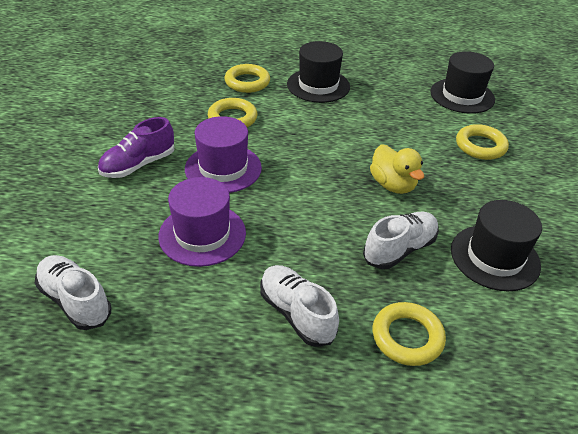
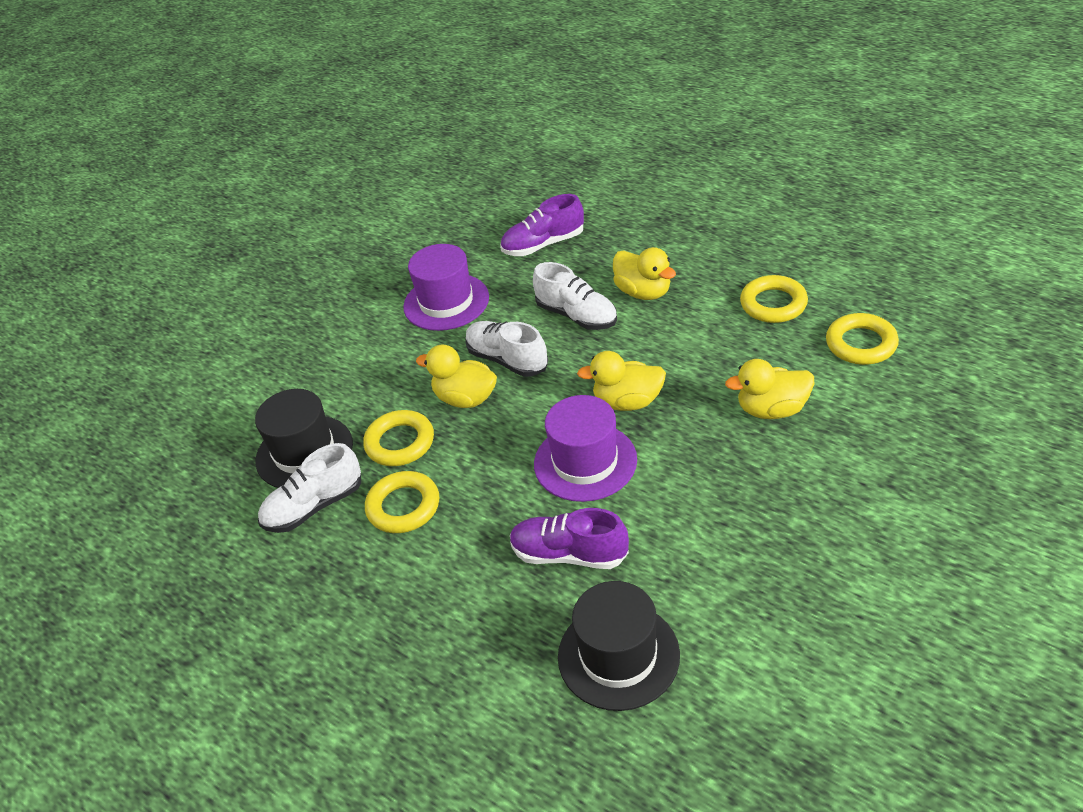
black hat: [287,41,350,103] [430,51,495,114] [451,200,542,291] = 3 -> [255,389,353,488] [558,581,680,711] = 2
purple shoe: [98,117,175,178] = 1 -> [500,194,584,256] [510,508,629,569] = 2
yellow duck: [370,144,424,194] = 1 -> [416,344,497,408] [577,351,666,411] [613,247,676,300] [725,359,814,419] = 4

